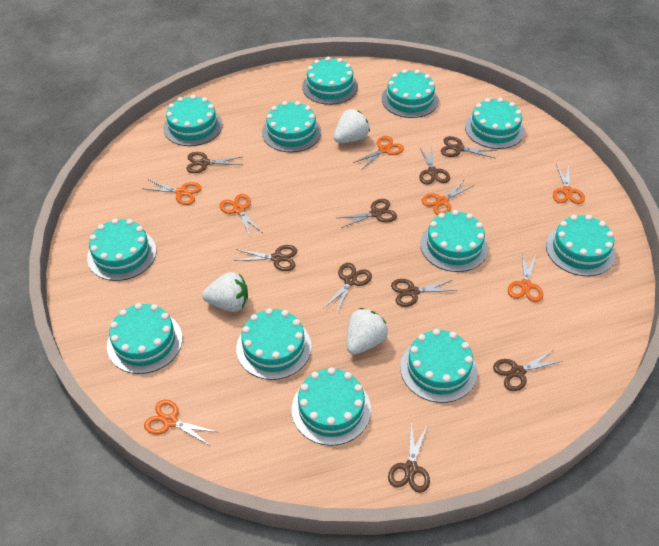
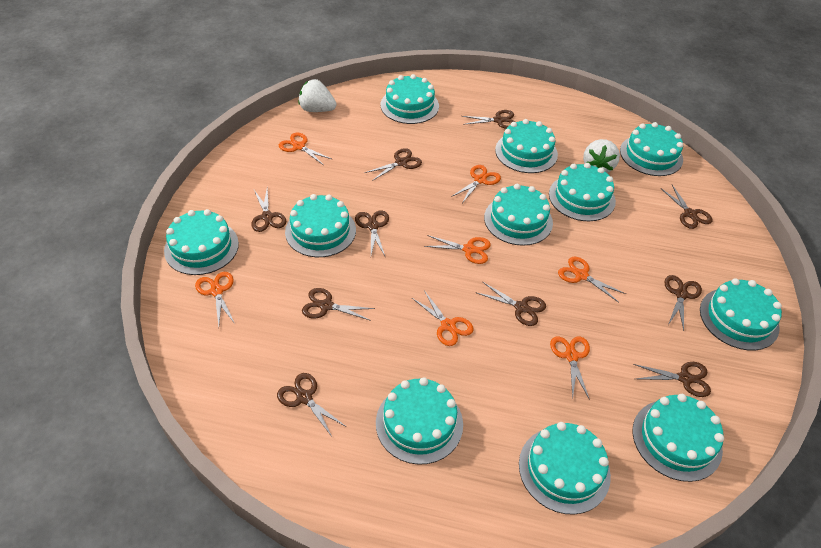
brown scissors: [187,152,242,173] [234,245,297,271] [324,263,372,313] [338,199,397,228] [388,423,430,493] [391,279,458,307] [419,145,450,185] [441,136,497,159] [493,350,562,391] = 9 -> [251,189,286,232] [277,373,345,438] [302,288,375,321] [355,210,389,258] [364,148,422,181] [462,110,515,129] [477,282,546,326] [633,362,711,397] [660,185,713,229] [664,275,702,331] = 10
turquoise cake: [87,219,156,281] [107,303,182,374] [163,95,223,146] [236,308,311,380] [262,101,321,152] [291,367,371,446] [302,57,358,105] [382,69,439,118] [400,329,477,403] [420,210,488,272] [465,98,525,149] [546,215,615,276] = 12 -> [164,209,239,275] [285,194,356,257] [376,377,463,465] [381,74,439,124] [484,184,553,246] [495,119,558,173] [519,422,611,515] [549,163,616,221] [620,122,683,176] [632,394,724,482] [700,278,782,351] = 11
white strawberry: [202,272,248,312] [334,109,370,143] [347,308,388,355] = 3 -> [298,79,337,112] [583,139,620,173] = 2

